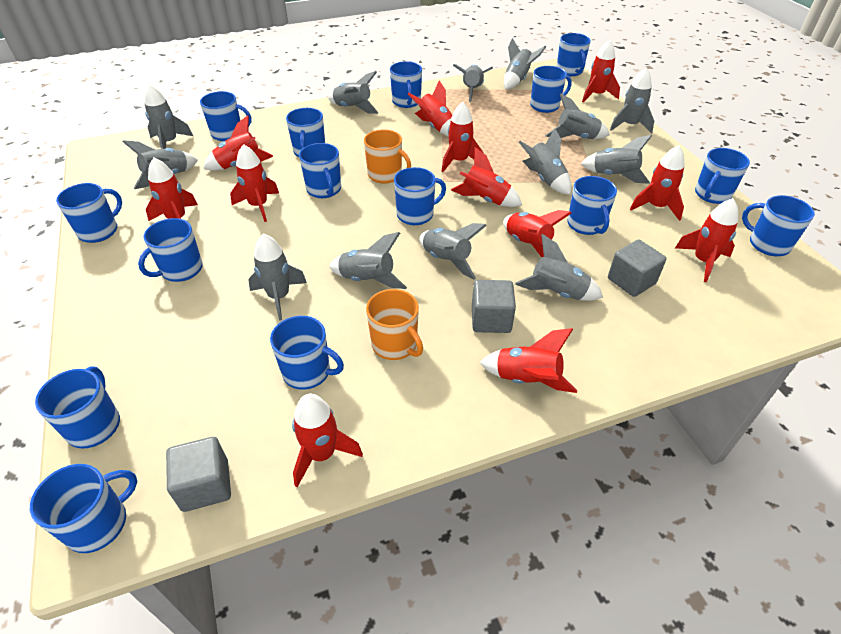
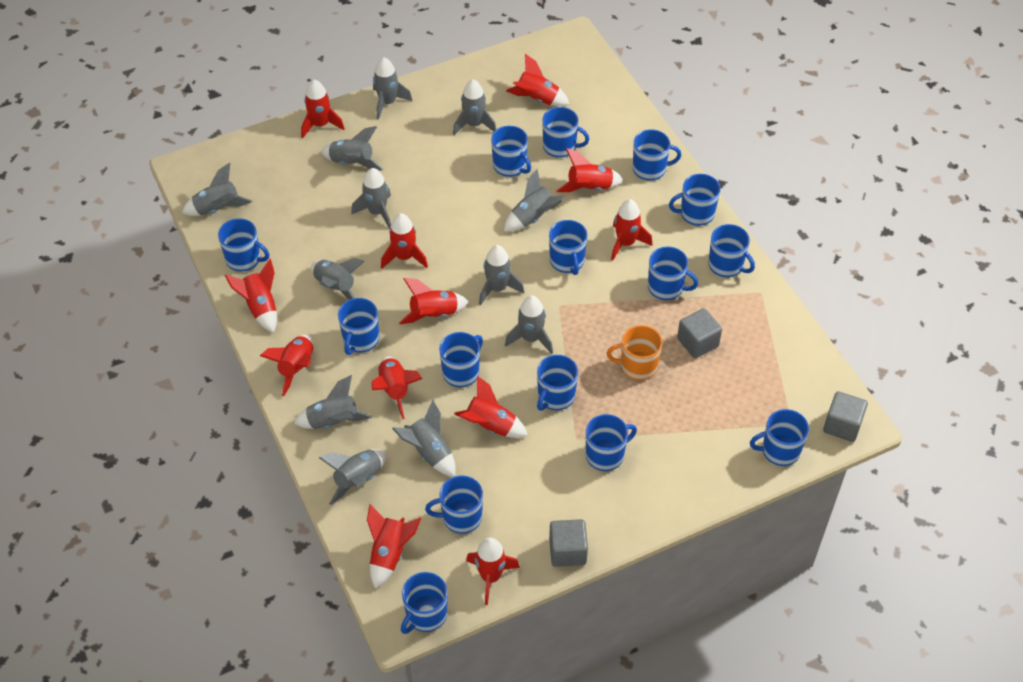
grey rocket: [123,140,198,189] [144,84,193,149] [248,233,307,321] [328,71,378,114] [329,232,407,289] [419,223,487,280] [453,64,493,102] [504,38,546,89] [515,234,603,301] [519,128,571,195] [545,94,610,139] [581,135,652,184] [610,68,654,134] = 13 -> [182,163,252,216] [294,375,372,429] [311,258,365,300] [319,449,386,505] [321,126,384,171] [351,168,391,229] [373,57,412,120] [392,400,456,477] [453,79,496,135] [479,245,524,305] [504,169,564,232] [505,295,553,354] = 12
orange mug: [364,130,411,184] [366,289,423,360] = 2 -> [606,325,662,380] = 1

